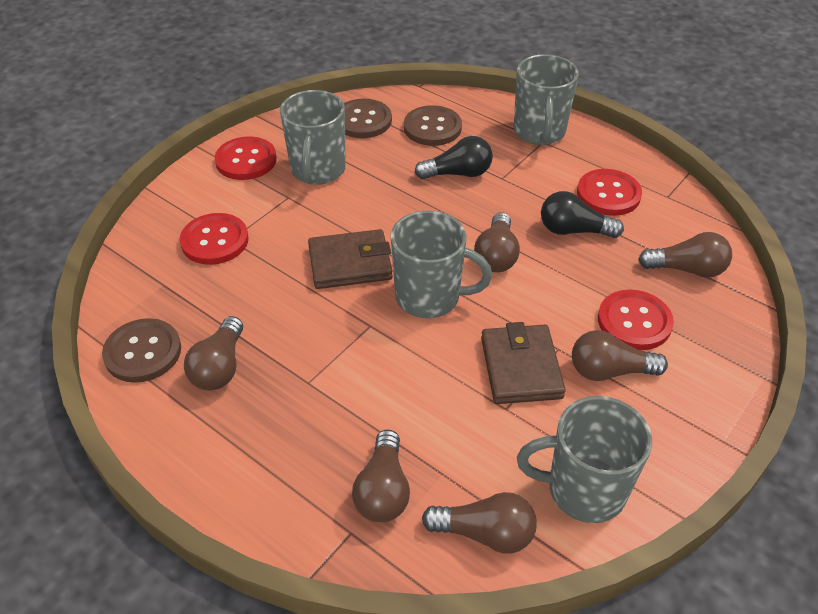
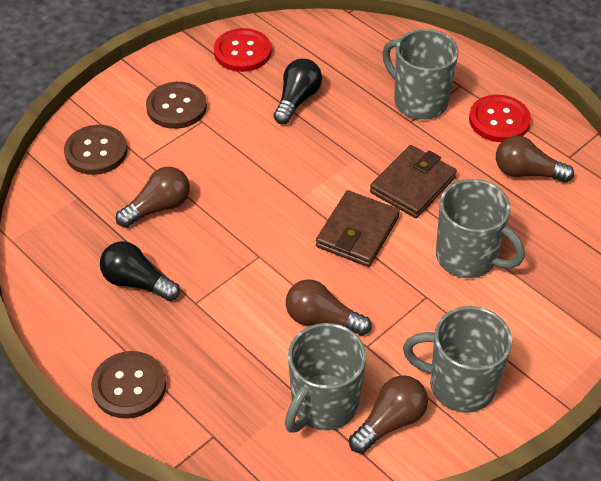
brown light bulb: [184,316,243,391] [352,429,410,522] [422,492,537,554] [474,212,520,272] [572,330,668,381] [638,232,732,278] = 6 -> [116,167,190,228] [286,279,371,336] [349,375,428,453] [496,136,574,183] = 4
red button: [180,213,248,265] [215,136,277,180] [577,169,642,216] [598,290,674,350] = 4 -> [214,28,271,72] [469,95,531,142] = 2

